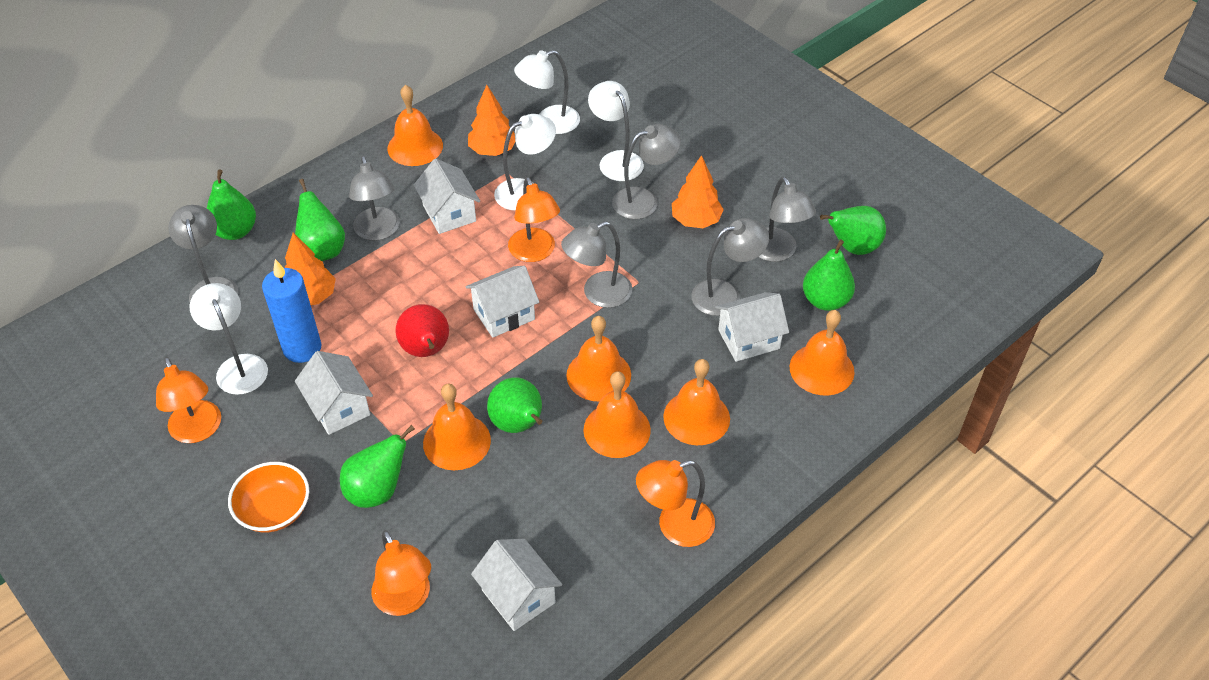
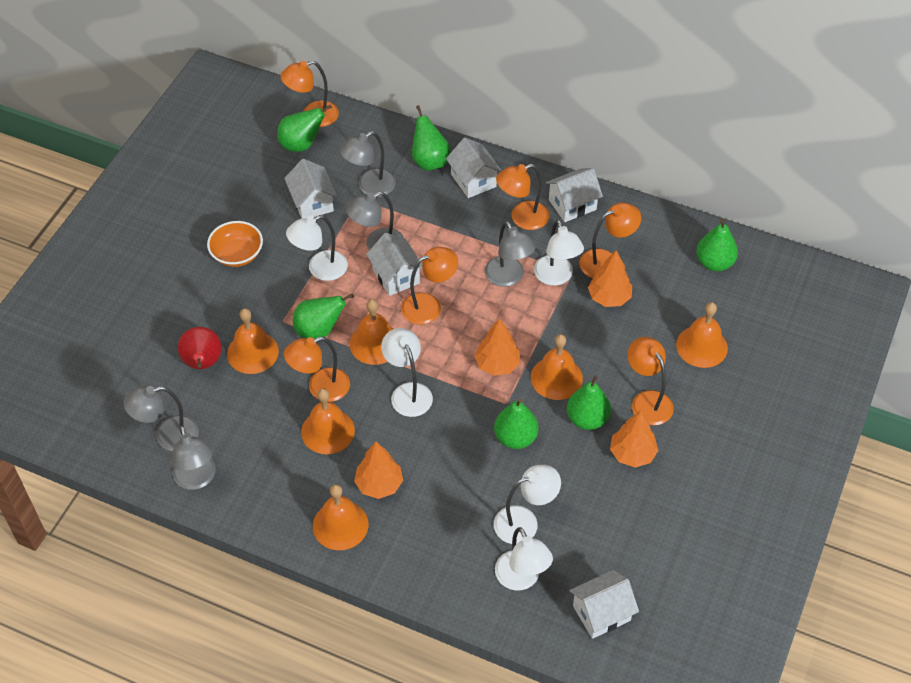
blue candle: [262,259,322,363] = 1 -> none = 0
grey lamp: [168,205,238,302] [349,156,400,241] [561,221,632,308] [612,124,681,219] [691,218,769,316] [758,177,816,262] = 6 -> [123,386,199,451] [171,425,216,490] [339,131,396,197] [346,192,404,250] [485,221,536,287] = 5
orange lamp: [156,357,221,443] [372,530,431,616] [508,177,560,262] [636,460,715,547] = 4 -> [280,61,339,127] [284,337,350,402] [401,247,458,325] [496,164,549,230] [579,202,641,278] [627,337,674,425] = 6
orange tree: [285,233,336,305] [468,85,515,156] [672,155,724,228] = 3 -> [354,441,403,499] [474,318,520,376] [588,250,632,307] [610,410,658,468] = 4
white lamp: [190,283,268,395] [494,114,556,211] [514,50,580,134] [588,81,644,181] = 4 -> [286,215,348,281] [381,328,433,417] [494,465,561,544] [495,527,553,591] [534,220,584,286] = 5

